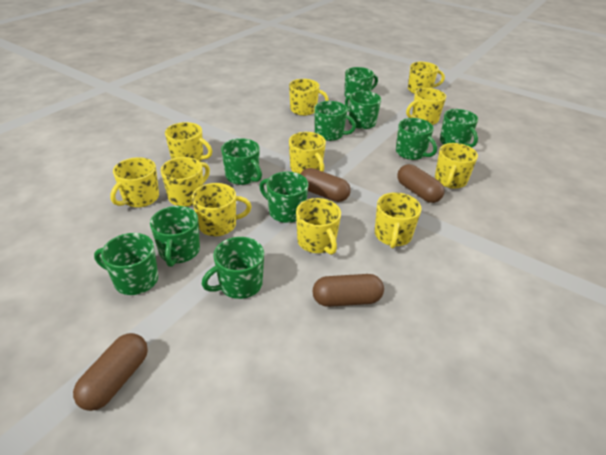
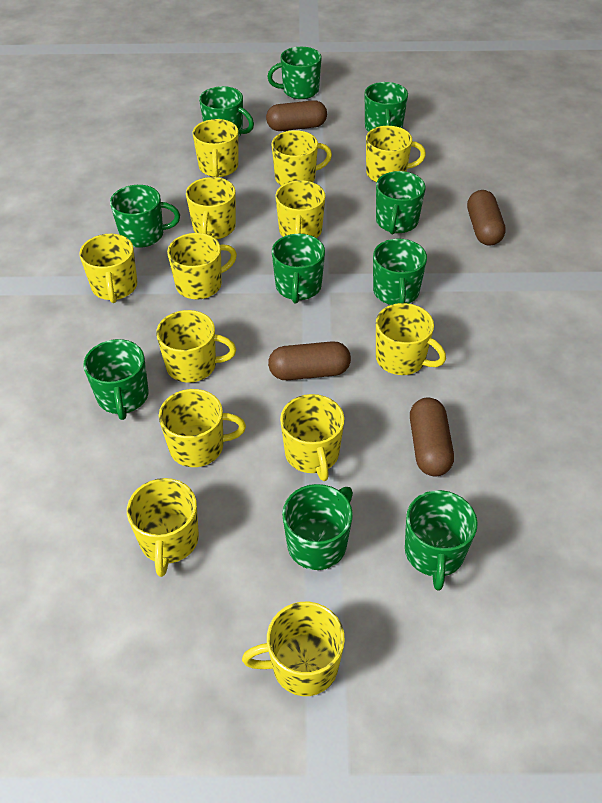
yellow mug: [110,157,159,207] [161,157,210,207] [165,122,212,161] [192,183,252,236] [289,79,329,116] [289,132,326,174] [296,198,341,255] [375,192,422,248] [406,88,446,125] [408,62,445,94] [435,143,478,189] = 11 -> [79,234,138,303] [127,478,199,577] [156,310,236,383] [159,389,246,467] [167,233,237,299] [186,177,236,239] [192,119,238,177] [242,602,345,696] [271,130,332,186] [276,180,325,238] [280,394,344,481] [366,126,426,182] [376,303,446,375] = 13

